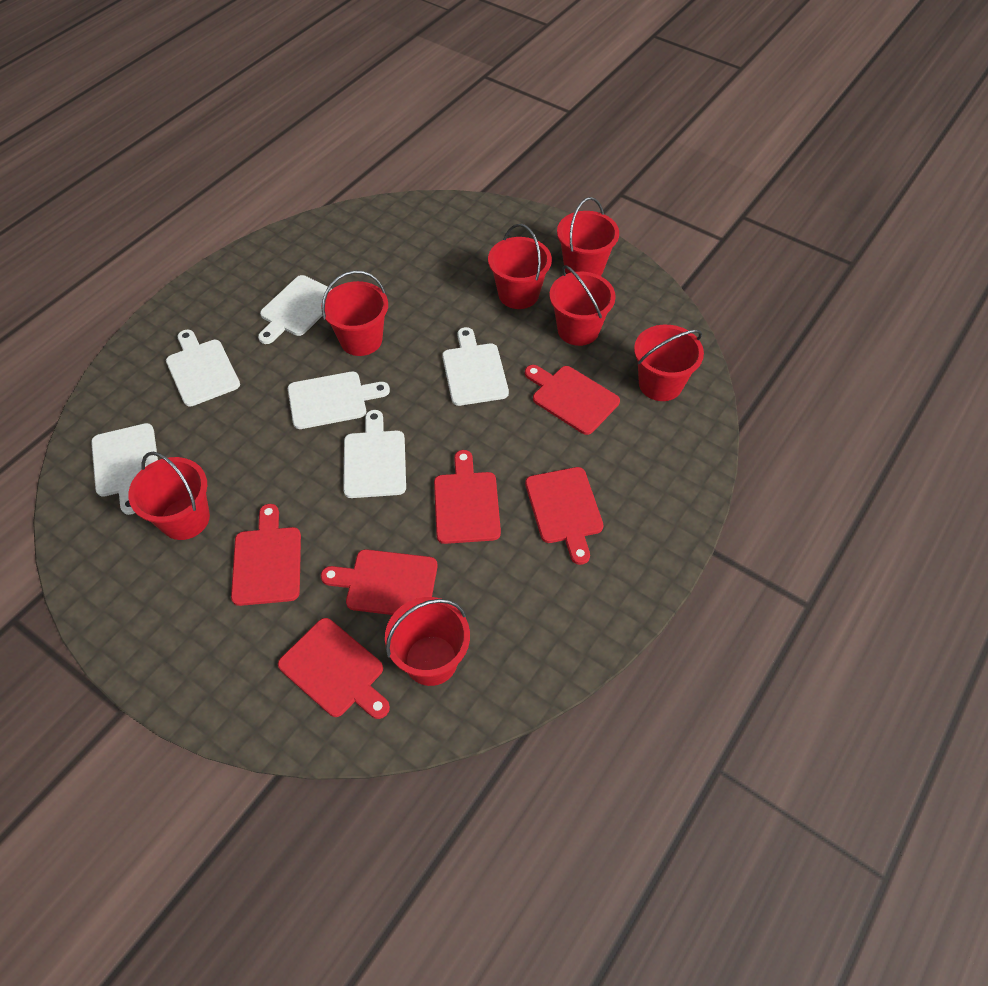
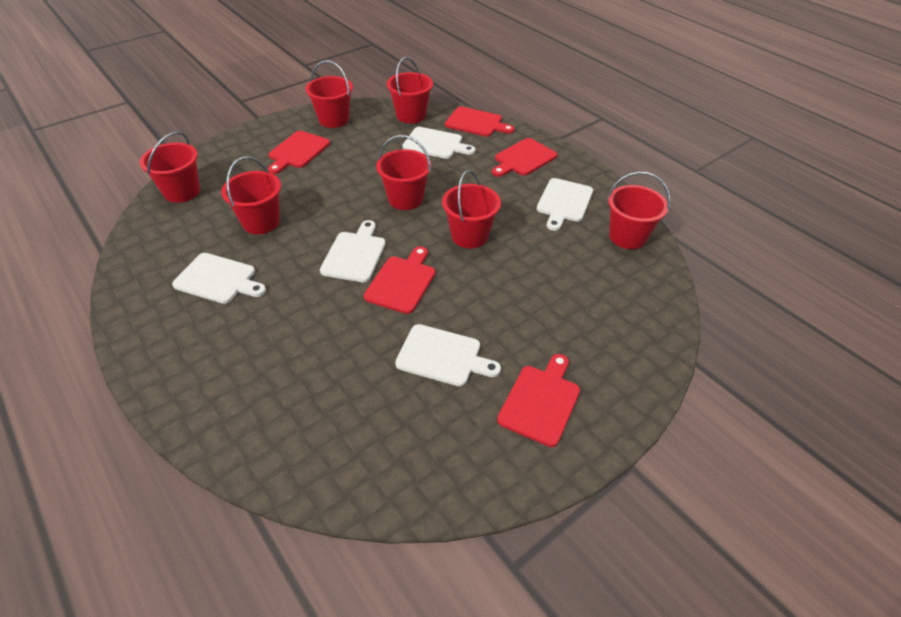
red cutting board: [231,504,301,606] [278,618,390,719] [321,549,438,615] [434,450,501,544] [525,365,620,435] [525,467,603,565] = 6 -> [268,131,330,174] [364,246,435,314] [445,106,515,137] [492,138,557,177] [497,354,580,447] = 5
white cutting board: [91,423,158,515] [166,330,240,407] [258,275,332,344] [288,371,390,429] [343,410,406,498] [442,327,509,406] = 6 -> [172,253,266,304] [320,220,385,282] [395,324,501,386] [402,127,476,159] [537,178,593,231] = 5

